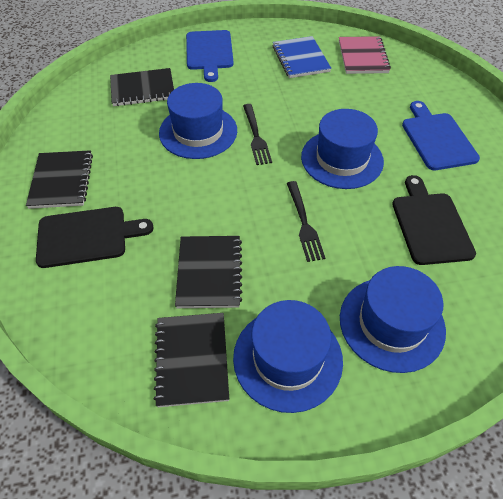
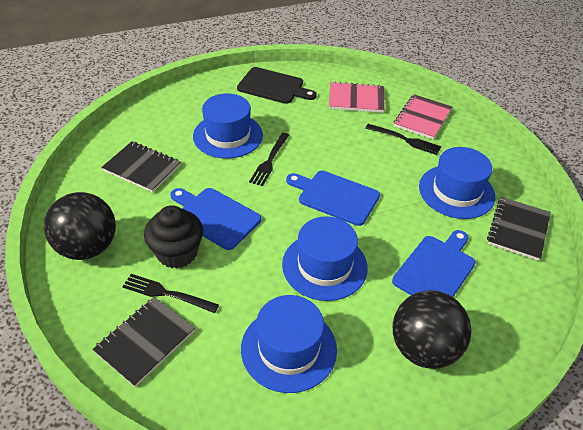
black ball: none = 0 -> [44,192,116,260] [393,290,472,369] = 2
black cupcake: none = 0 -> [144,205,203,269] = 1
black cutting board: [36,207,154,268] [392,175,476,265] = 2 -> [237,67,317,104] = 1
black fork: [243,104,272,165] [287,181,325,262] = 2 -> [122,274,219,313] [249,132,289,186] [365,124,441,155] = 3
black notebook: [26,150,93,209] [110,68,174,106] [154,313,229,407] [175,236,242,308] = 4 -> [92,297,195,387] [101,141,181,192] [487,197,551,261] = 3
blue cutting board: [186,30,234,82] [402,101,480,170] = 2 -> [170,188,261,250] [286,171,380,226] [392,230,476,297] = 3
blue notebook: [273,36,331,78] = 1 -> none = 0
pink notebook: [339,36,391,74] = 1 -> [329,81,385,113] [394,94,452,140] = 2

